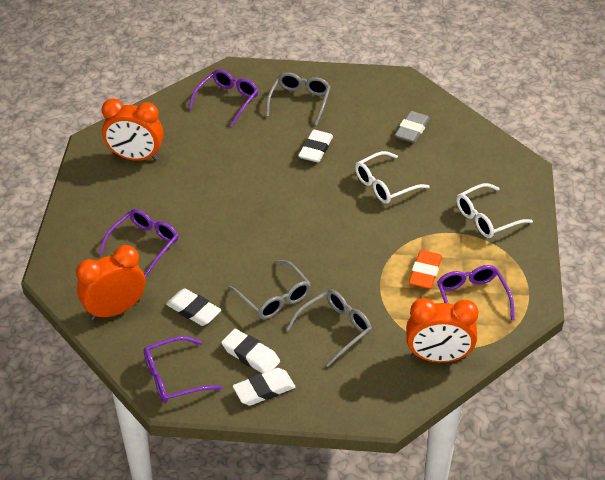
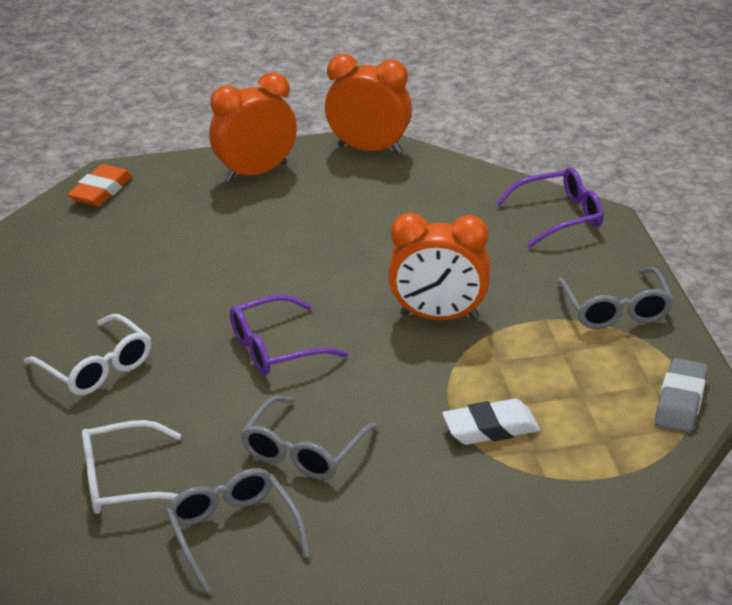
purple glasses: [99,209,178,278] [144,336,222,403] [188,69,259,126] [437,265,515,320] = 4 -> [230,294,348,375] [496,167,603,248] = 2
white eraser: [166,288,221,326] [221,329,280,374] [233,368,295,406] [298,130,333,162] = 4 -> [442,399,540,445] = 1

